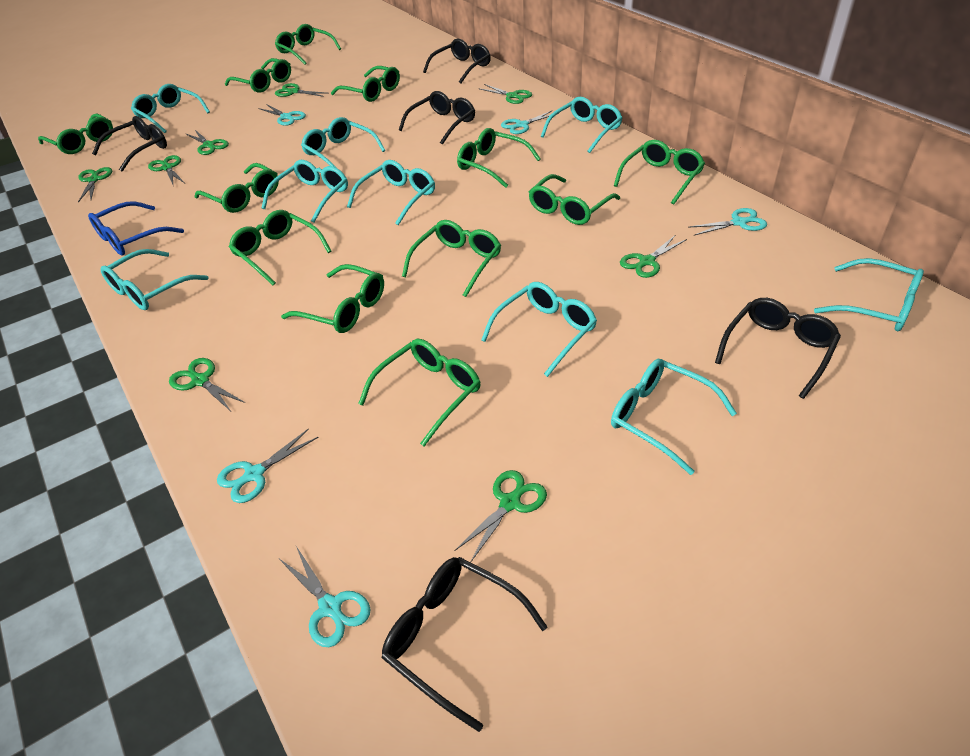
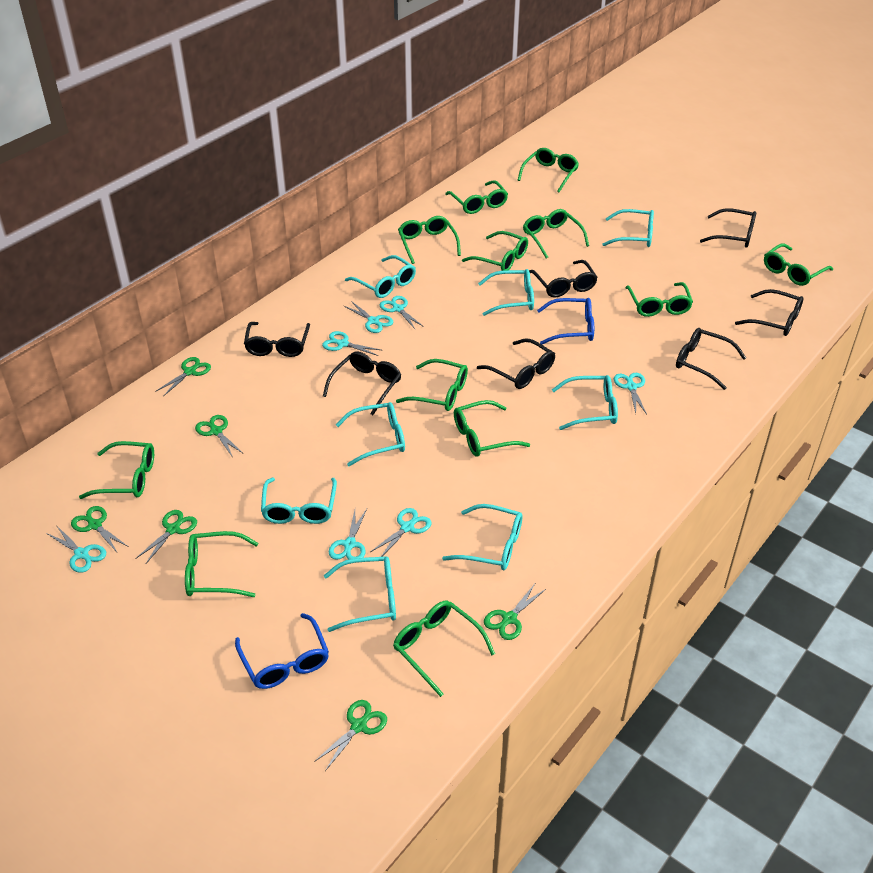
black glasses: [92,116,167,172] [381,557,547,732] [399,91,475,145] [423,39,491,83] [715,298,841,399] = 5 -> [244,322,310,357] [323,352,401,415] [477,338,555,389] [529,260,598,298] [676,328,746,390] [700,208,756,247] [735,289,803,336] = 7
blue glasses: [88,202,184,255] = 1 -> [235,613,329,689] [537,298,594,344] = 2
green scissors: [78,167,112,202] [148,155,185,185] [169,358,245,411] [185,130,229,155] [275,83,326,97] [454,470,547,562] [478,84,532,104] [620,236,687,278] = 8 -> [71,506,128,552] [135,510,197,564] [155,357,211,396] [195,415,242,456] [314,700,387,771] [484,584,546,640] = 6
turquoise glasses: [100,249,209,310] [131,84,210,133] [262,160,348,223] [301,117,386,169] [347,160,435,225] [481,282,597,377] [541,97,622,153] [611,359,737,475] [814,258,924,331] = 9 -> [261,478,337,524] [324,556,396,632] [336,402,405,466] [345,255,416,298] [442,504,523,570] [478,269,534,316] [552,375,618,430] [602,209,654,247] = 8
turquoise scissors: [217,428,318,503] [258,104,306,126] [279,546,371,647] [501,110,559,134] [688,208,767,235] = 5 -> [46,525,106,573] [322,331,381,356] [329,509,367,560] [344,301,393,333] [370,508,431,557] [380,296,424,329] [614,373,647,415] = 7

